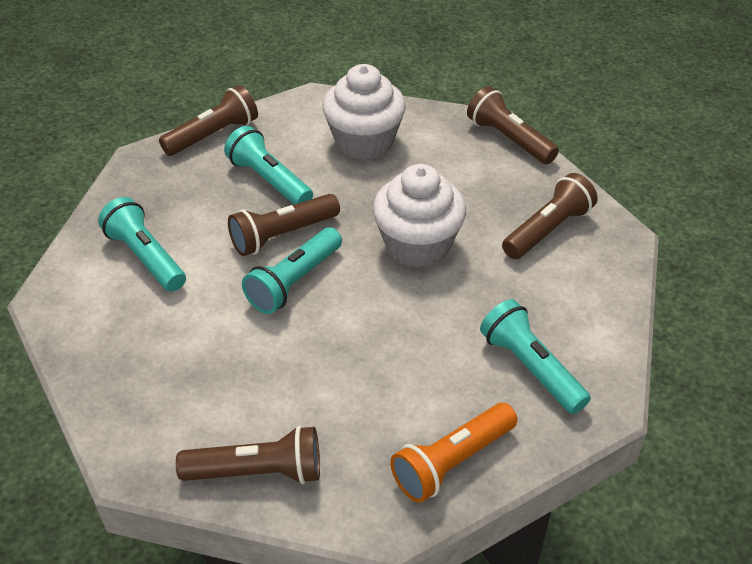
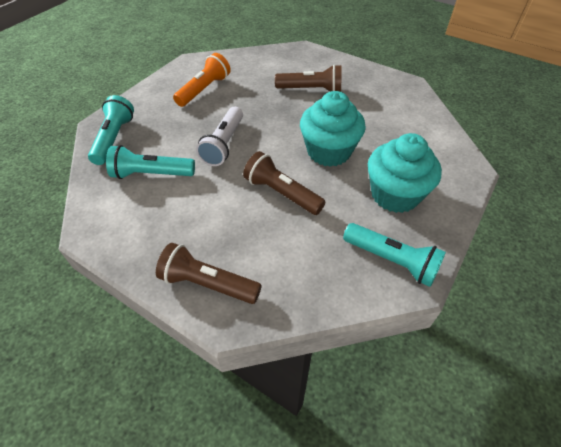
brown flashlight: [159,85,258,156] [176,426,320,484] [228,194,340,256] [467,86,559,164] [502,173,597,259] = 5 -> [156,243,262,304] [243,151,326,215] [275,64,342,92] = 3
turquoise cupcake: none = 0 -> [300,91,366,167] [368,133,442,213] = 2
turquoise flashlight: [98,197,186,292] [224,126,313,205] [242,227,342,314] [480,299,591,414] = 4 -> [88,95,134,165] [106,145,195,179] [343,223,446,287] = 3
white cupcake: [323,64,406,160] [373,164,466,268] = 2 -> none = 0
white flashlight: none = 0 -> [196,107,243,166] = 1

